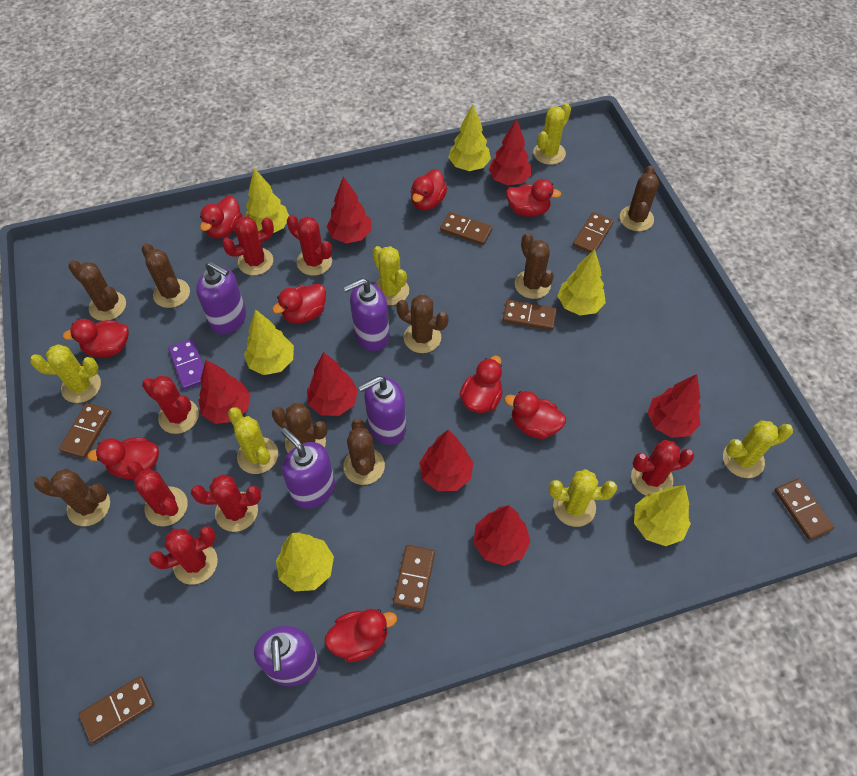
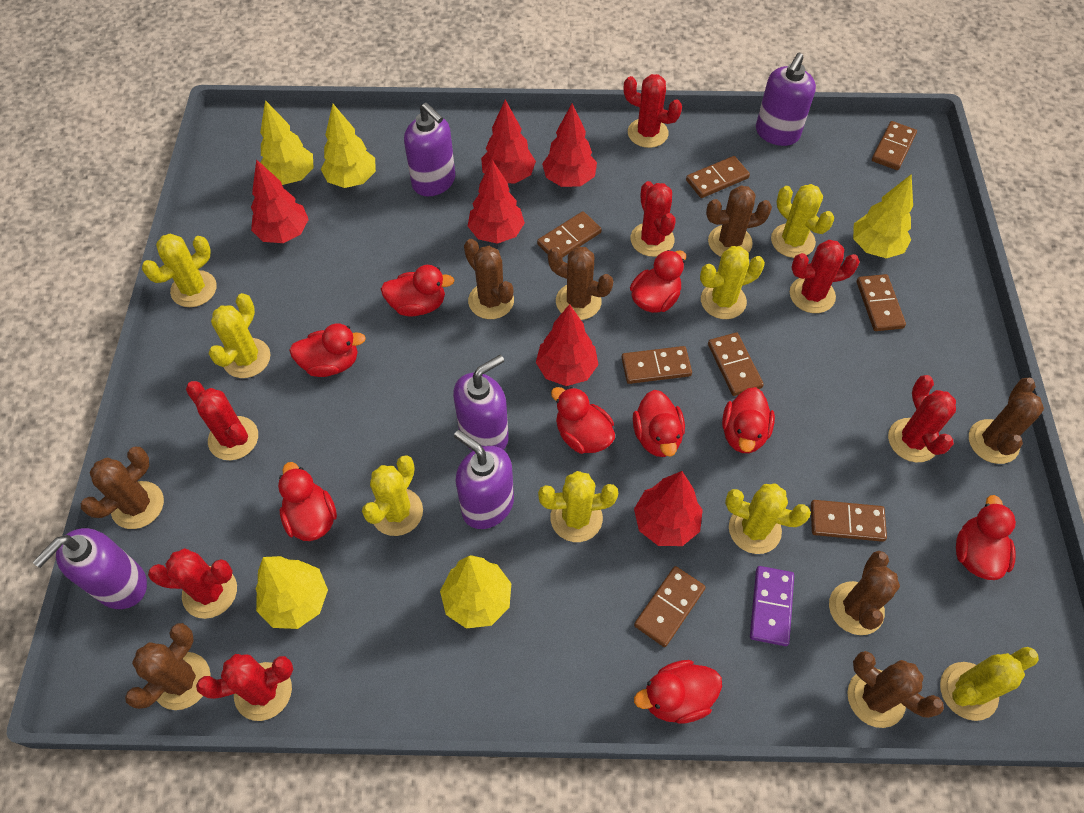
brown domino: [59,403,112,458] [79,676,154,743] [393,545,435,610] [440,212,492,245] [503,300,557,331] [573,212,614,253] [774,478,835,540] = 7 -> [537,211,602,257] [622,346,692,384] [634,566,706,647] [686,156,750,198] [708,333,764,396] [811,500,887,542] [857,274,906,331] [872,121,917,170] = 8
red tree: [198,360,251,424] [307,352,358,416] [327,176,371,243] [419,430,473,491] [473,505,531,566] [488,118,531,185] [648,374,701,438] = 7 -> [251,159,309,243] [468,160,525,244] [481,100,536,184] [536,304,599,386] [542,103,597,187] [634,471,703,546] = 6
yellow cactus: [30,344,101,403] [228,407,278,474] [372,246,409,305] [533,103,571,165] [549,469,617,527] [723,420,793,478] = 6 -> [142,234,217,307] [208,293,271,378] [362,455,423,536] [538,471,618,542] [700,246,765,319] [725,484,811,554] [771,184,834,258] [940,647,1039,721] = 8
yellow tree: [244,309,294,375] [246,168,289,233] [276,532,334,592] [448,104,491,171] [558,249,606,316] [634,485,691,546] = 6 -> [256,556,328,629] [260,100,314,185] [321,104,376,188] [440,555,511,629] [853,174,913,258] = 5

